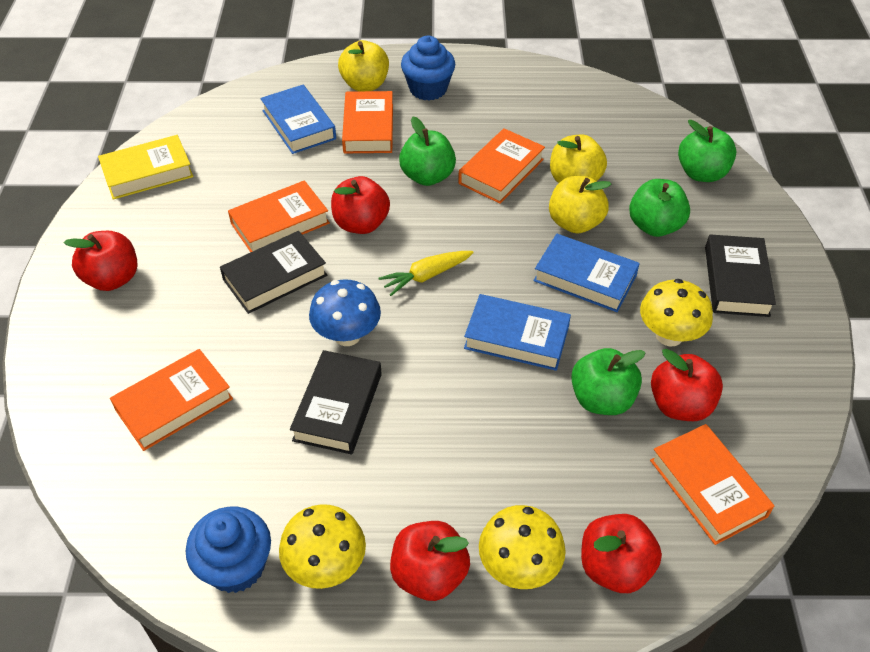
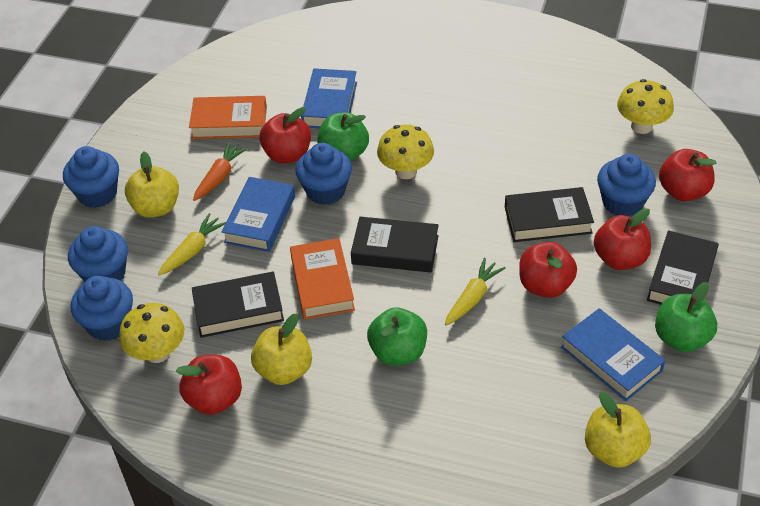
black book: [220,231,327,314] [290,350,382,455] [705,234,776,317] = 3 -> [192,271,284,338] [351,217,439,273] [505,187,594,242] [647,230,719,305] = 4
blue cupcake: [186,507,271,593] [401,36,455,101] = 2 -> [63,146,119,208] [68,226,128,282] [71,276,133,341] [296,143,352,205] [597,154,656,216] = 5
blue mushroom: [309,279,381,346] = 1 -> none = 0
green apple: [399,117,456,186] [571,348,646,415] [629,179,690,237] [678,120,737,182] = 4 -> [317,112,369,161] [367,307,427,366] [655,282,717,352] = 3
orange book: [110,349,233,451] [228,180,330,252] [342,91,393,153] [458,128,545,204] [650,424,774,545] = 5 -> [189,96,267,139] [290,238,355,320] = 2
orange carrot: none = 0 -> [193,142,248,201] = 1
yellow book: [98,135,194,200] = 1 -> none = 0
yellow carrot: [379,251,474,296] = 1 -> [158,213,226,276] [445,258,506,326] = 2

